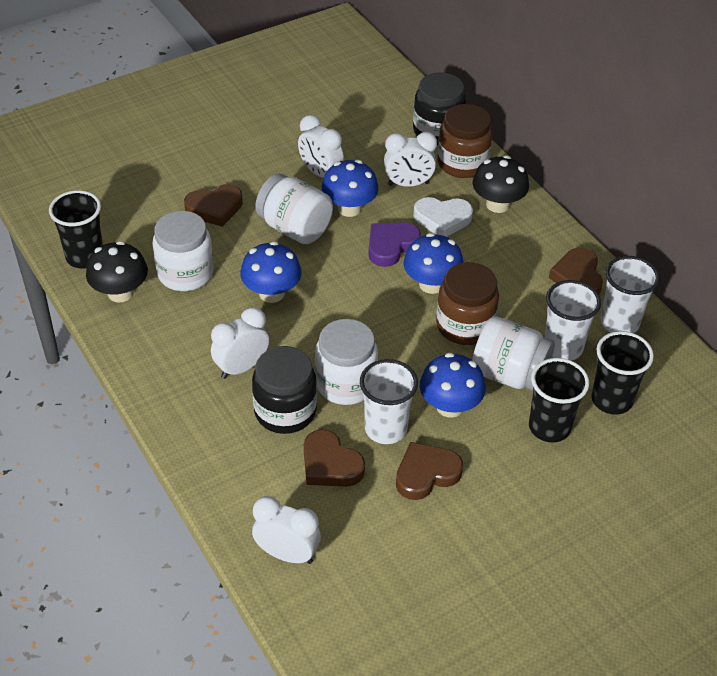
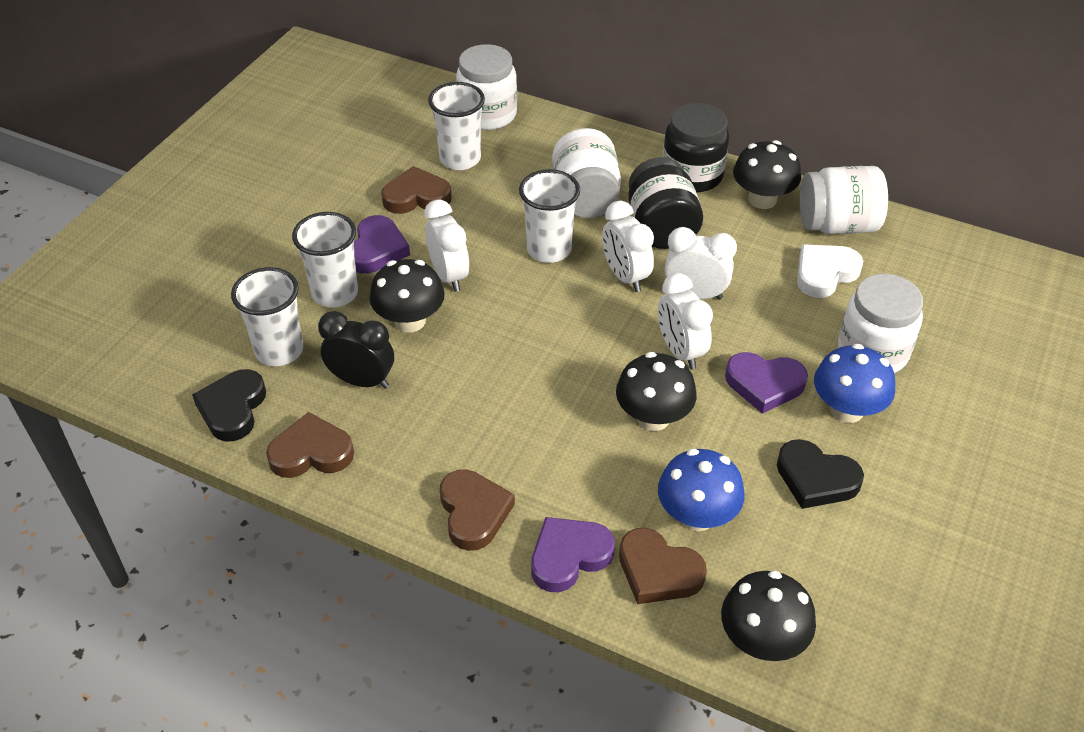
black clock: none = 0 -> [318,311,394,389] = 1
black cup: [49,190,103,268] [529,358,589,443] [591,331,654,415] = 3 -> none = 0
black heart: none = 0 -> [192,369,266,442] [777,439,864,509] = 2
black mushroom: [86,241,148,303] [473,155,529,213] = 2 -> [370,259,445,332] [616,352,697,431] [721,570,816,661] [733,140,801,209] = 4
blue mushroom: [240,241,301,303] [322,160,379,217] [404,233,464,294] [420,353,486,418] = 4 -> [658,449,745,531] [814,344,895,423] = 2
brown jar: [436,262,499,345] [437,104,493,178] = 2 -> none = 0
purple heart: [369,223,421,267] = 1 -> [354,215,410,274] [531,517,615,592] [725,352,808,414] = 3
white cup: [360,359,418,444] [544,280,601,361] [600,256,660,333] = 3 -> [231,267,303,366] [292,212,358,308] [428,82,485,170] [519,169,580,263] = 4

